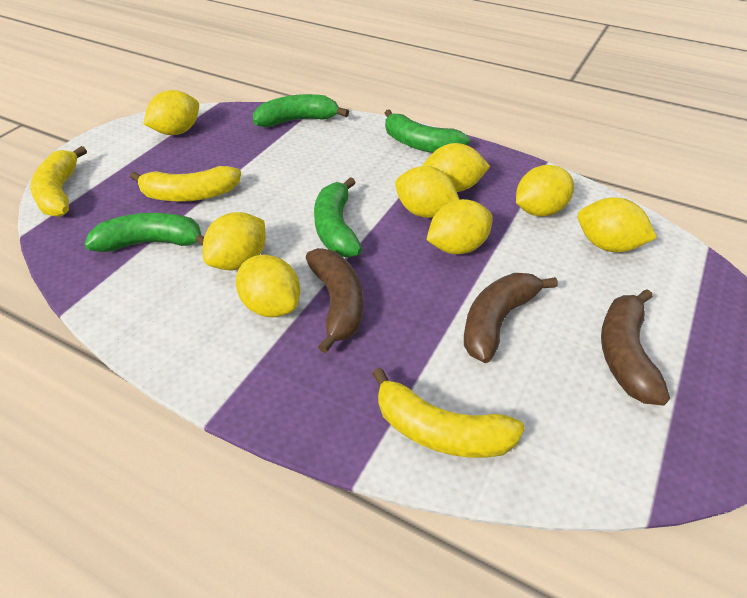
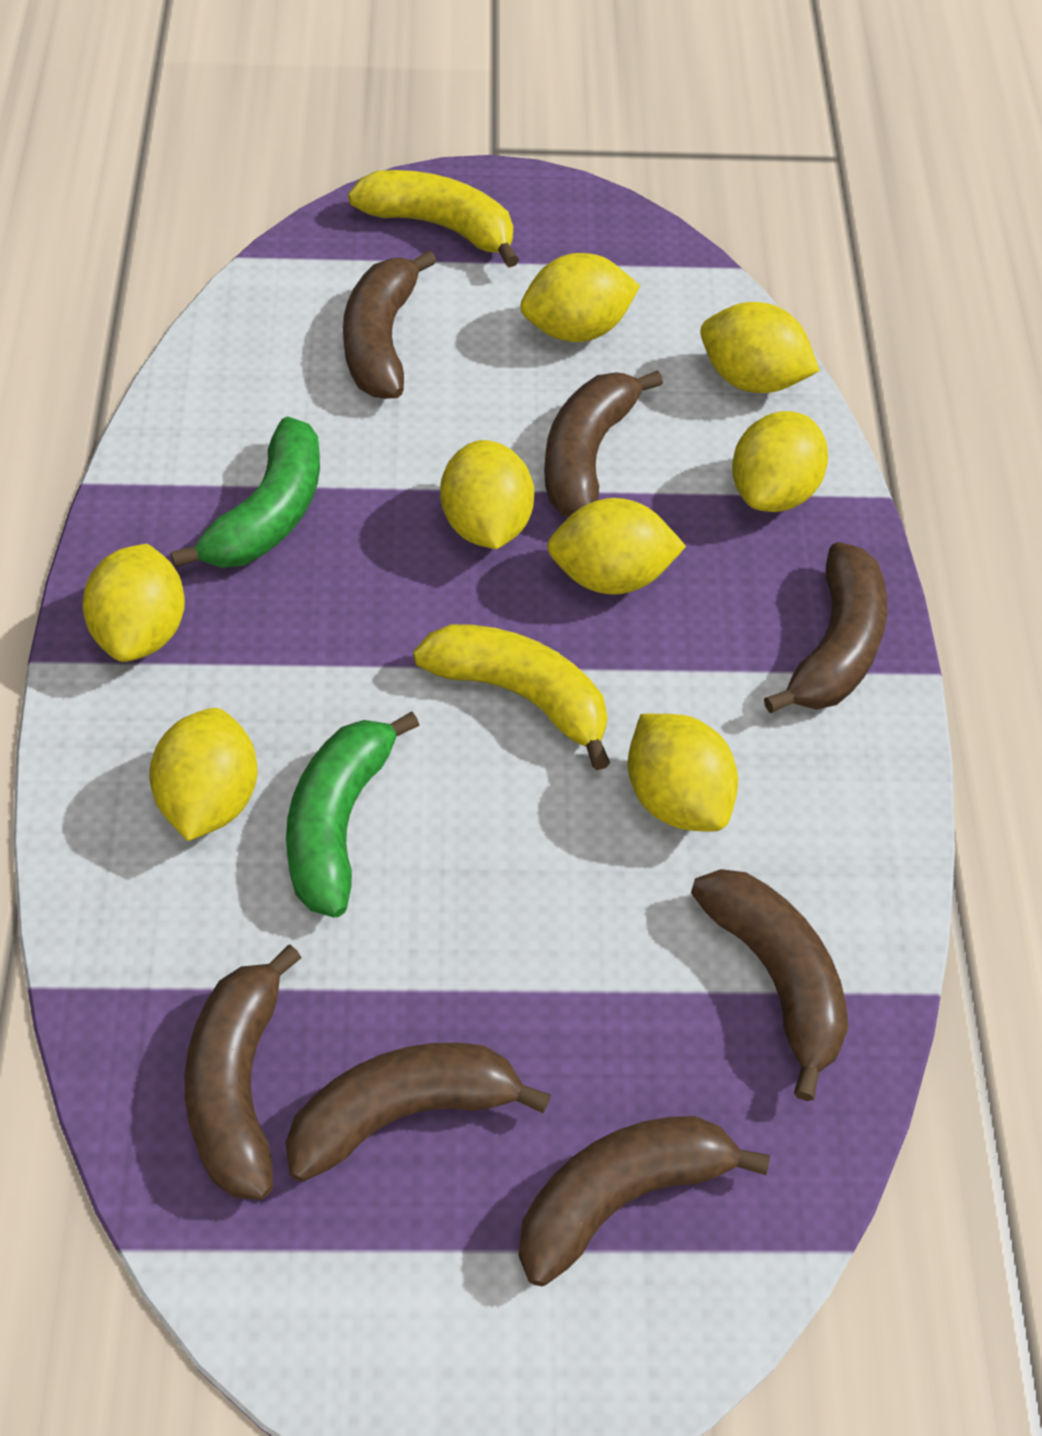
brown banana: [306,248,363,353] [464,273,558,363] [601,289,670,406] = 3 -> [184,944,302,1200] [285,1043,551,1182] [343,250,436,399] [519,1116,770,1286] [544,370,663,517] [691,869,848,1101] [764,542,887,713] = 7
green banana: [84,213,204,252] [253,94,349,127] [314,177,362,258] [385,109,471,153] = 4 -> [171,417,320,568] [286,712,420,918] = 2
yellow banana: [30,146,87,217] [130,166,241,202] [372,367,525,458] = 3 -> [348,170,519,268] [413,624,610,770] = 2

